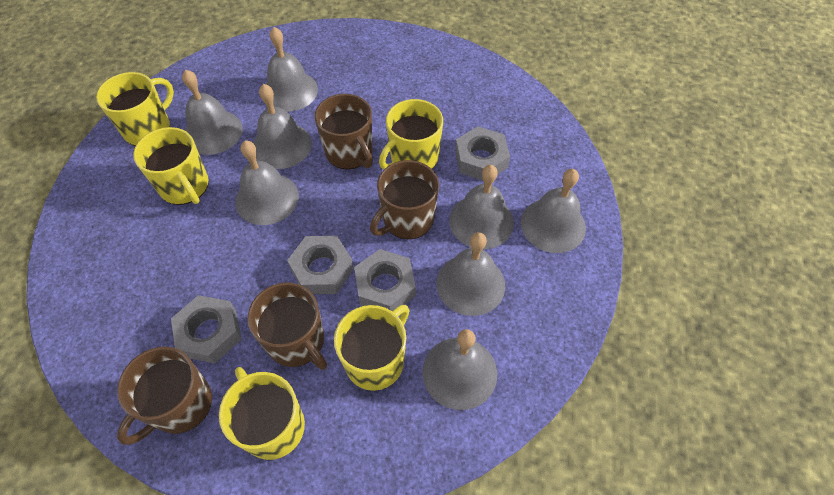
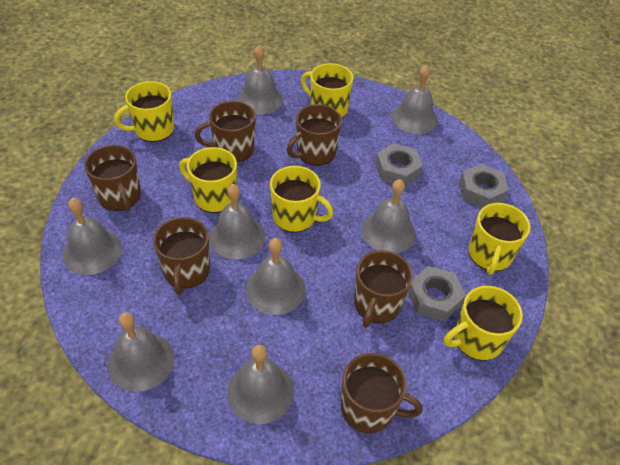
brown mug: [117,347,212,445] [248,282,327,370] [315,94,373,169] [370,160,439,239] = 4 -> [84,145,141,211] [153,217,210,295] [195,101,255,162] [287,104,342,166] [341,353,423,433] [354,250,413,328] = 6
grey nut: [171,295,242,363] [287,236,354,294] [354,249,416,311] [455,127,510,180] = 4 -> [375,143,423,186] [408,266,466,321] [459,164,509,208] = 3
yellow mug: [96,72,174,146] [133,127,208,205] [219,367,305,460] [334,305,409,391] [379,99,443,169] = 5 -> [114,81,174,142] [179,147,237,213] [270,166,334,233] [301,63,353,118] [444,286,523,361] [469,203,530,275] = 6

